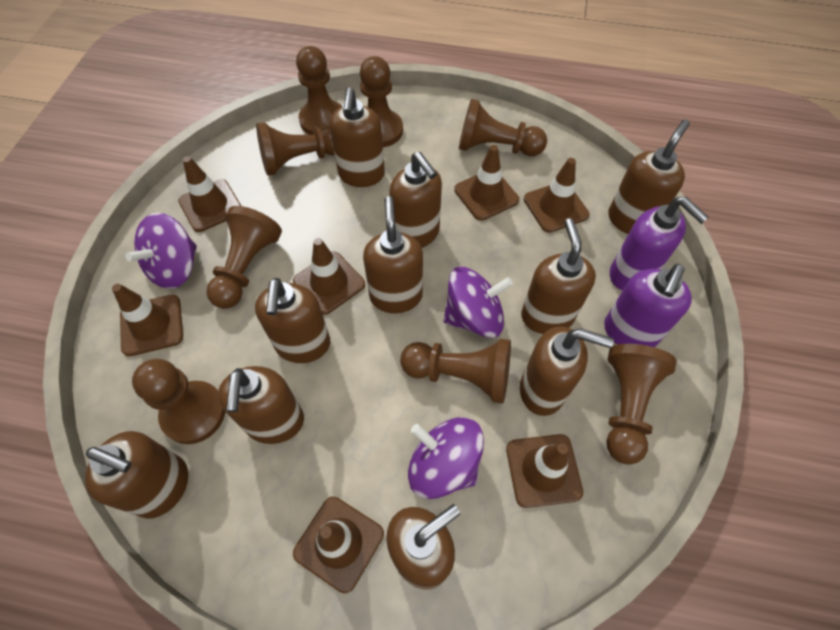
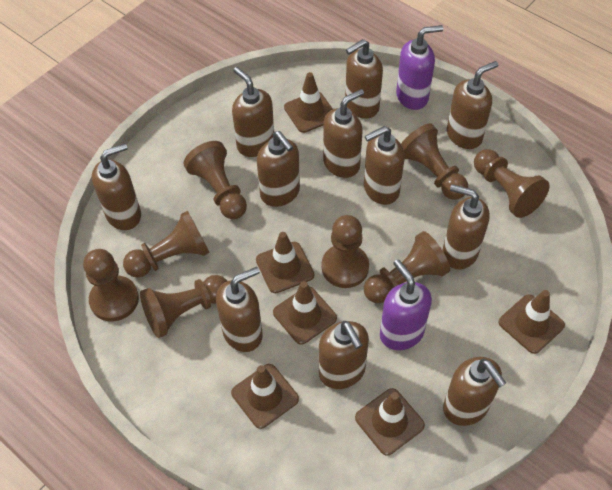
brown soap dispenser: [85,431,188,519] [218,366,304,444] [255,278,330,363] [330,87,385,187] [363,196,423,313] [386,504,460,589] [389,152,442,248] [520,326,614,416] [521,218,596,334] [608,119,690,234] = 10 -> [92,143,141,230] [216,267,263,352] [232,67,274,157] [257,131,300,207] [319,321,369,389] [323,89,364,178] [345,39,383,119] [364,126,405,205] [443,184,490,269] [443,357,506,426] [447,61,498,149] = 11
brown traffic cone: [112,284,183,356] [178,156,241,232] [293,238,365,315] [293,497,384,593] [454,145,519,221] [506,434,583,508] [524,158,590,233] = 7 -> [231,364,299,429] [256,232,314,293] [273,281,337,345] [284,72,333,133] [355,388,425,456] [498,290,565,354] = 6
purple spinning top: [126,212,197,289] [408,417,484,499] [443,267,513,338] = 3 -> none = 0

